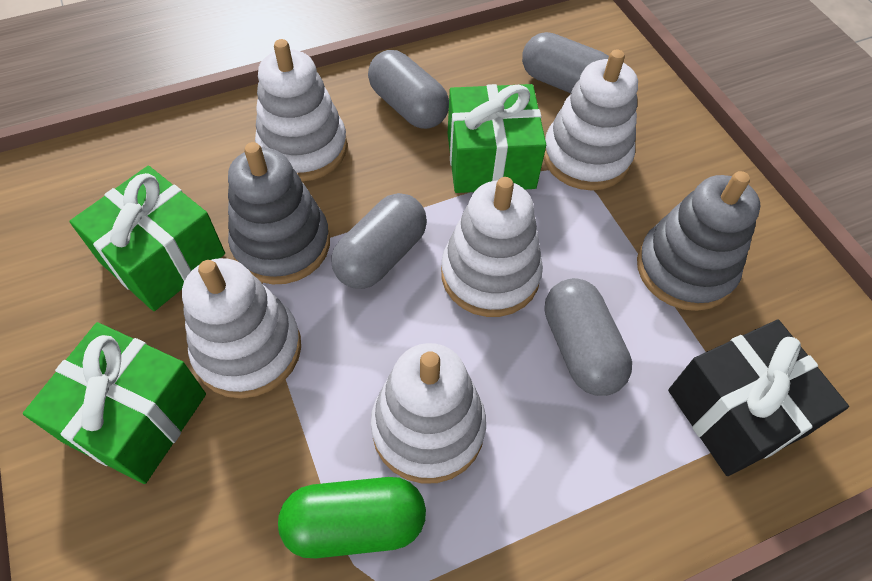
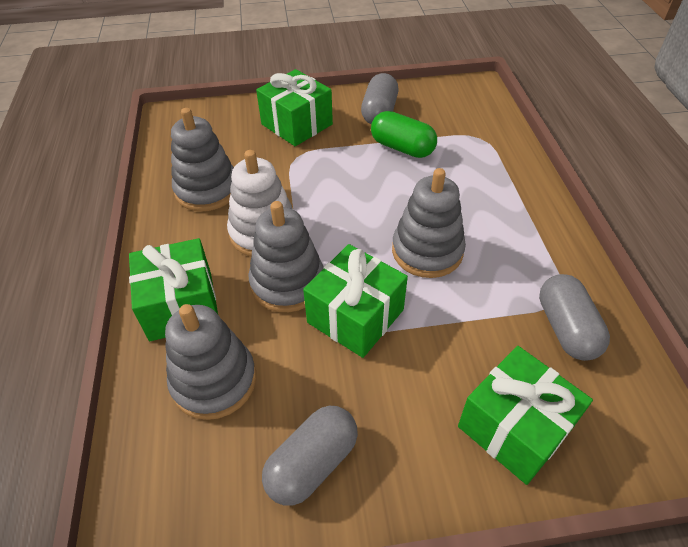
black gift: [668,320,849,476] = 1 -> none = 0
green gift: [23,322,206,484] [69,166,225,311] [448,84,546,193] = 3 -> [129,238,218,341] [256,69,333,146] [303,244,408,358] [458,346,593,485] = 4
grey capsule: [331,193,427,289] [368,50,449,129] [522,32,609,93] [545,278,632,396] = 4 -> [262,406,358,506] [361,73,398,124] [539,274,610,361] = 3
grey stacking toy: [228,142,330,284] [637,171,760,311] = 2 -> [165,304,256,420] [171,108,234,212] [249,201,324,312] [392,168,466,278] = 4
white stacking toy: [182,258,301,398] [255,39,348,181] [371,343,486,484] [441,177,543,317] [544,50,638,190] = 5 -> [227,150,293,257] = 1

